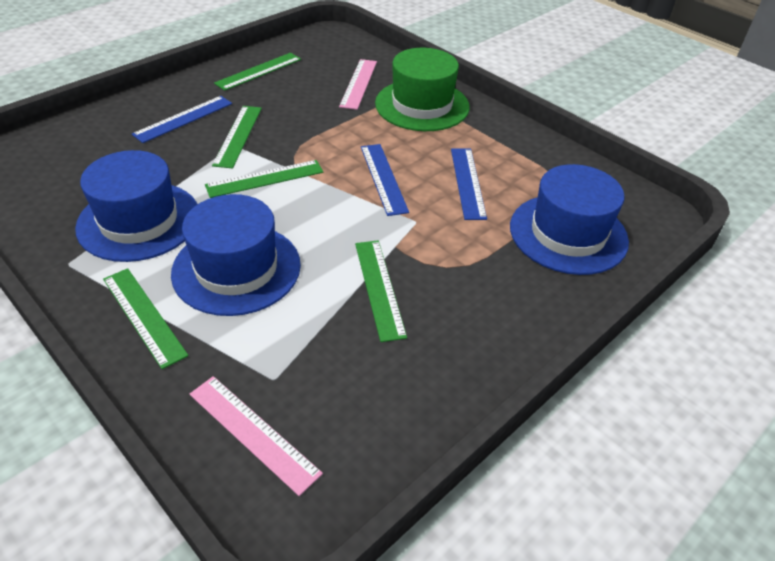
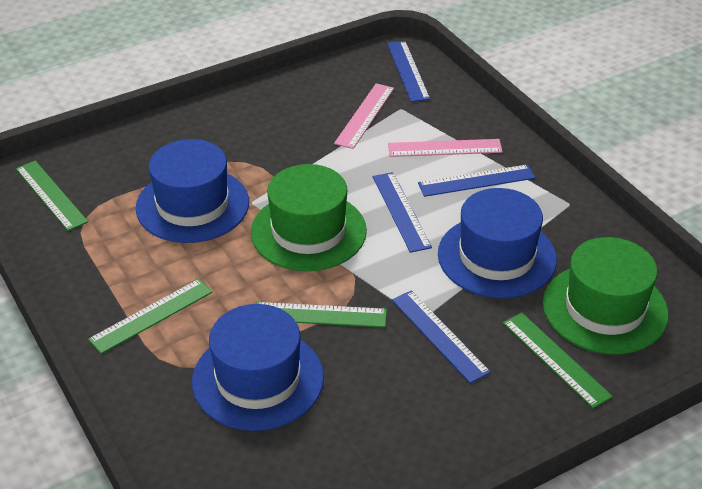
blue ruler: [132,96,232,143] [361,144,409,216] [451,148,487,220] = 3 -> [373,172,432,253] [387,41,430,102] [392,290,491,384] [418,164,535,197] = 4
green hat: [375,48,470,131] = 1 -> [251,164,367,271] [543,237,669,354] = 2
green ruler: [103,268,188,369] [205,160,323,198] [212,106,262,169] [214,53,301,91] [355,240,407,342] = 5 -> [16,160,88,231] [88,279,213,354] [256,302,387,328] [503,312,613,409] = 4

